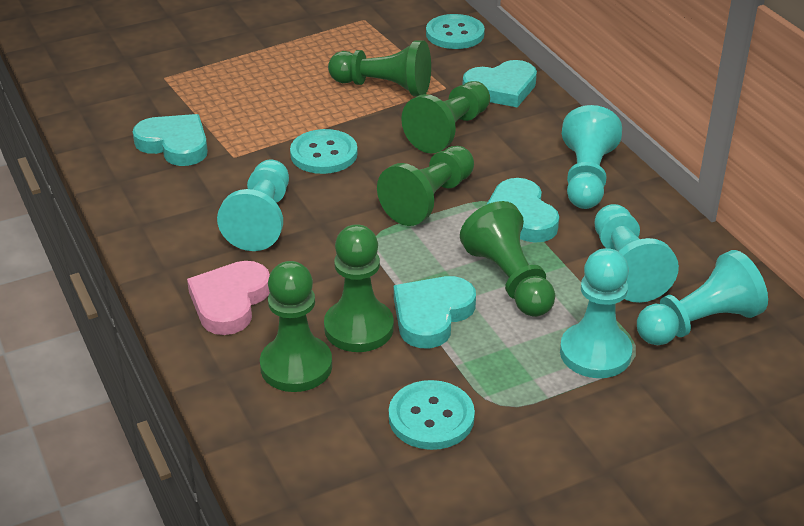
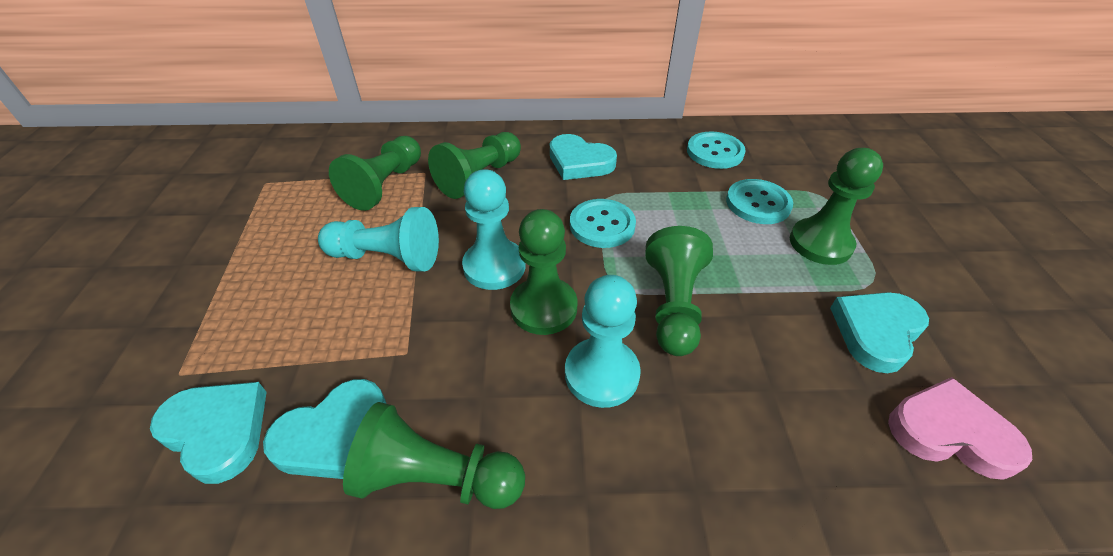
turquoise pawn: [217,159,289,251] [560,248,632,378] [562,105,622,209] [595,204,679,303] [637,250,768,345] = 5 -> [318,207,439,272] [462,169,525,290] [565,275,641,408] = 3

